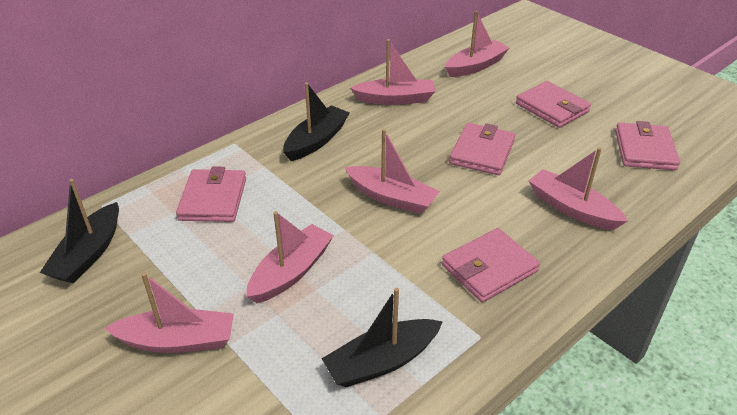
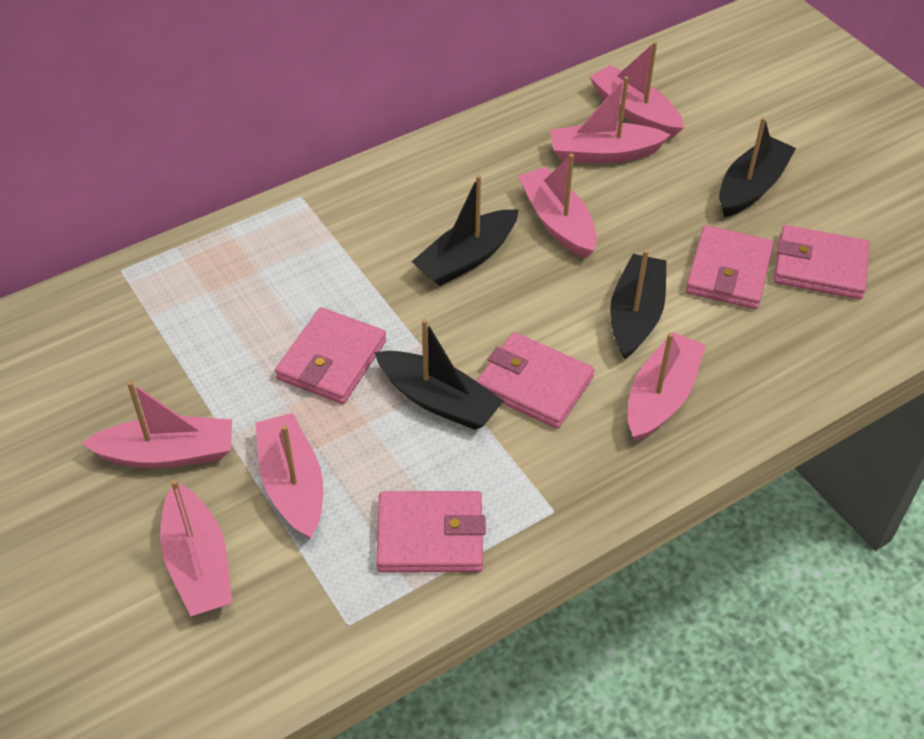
black boat: [40,179,119,283] [283,82,350,161] [322,288,443,387] = 3 -> [374,319,504,430] [411,175,519,286] [610,249,666,359] [719,117,796,217] = 4
pink boat: [104,272,234,353] [246,211,334,303] [345,129,440,214] [350,39,436,105] [445,11,510,77] [529,147,628,230] = 6 -> [82,381,232,468] [160,479,232,617] [255,413,323,539] [518,154,597,259] [550,76,671,163] [590,41,684,138] [628,332,706,441] = 7

